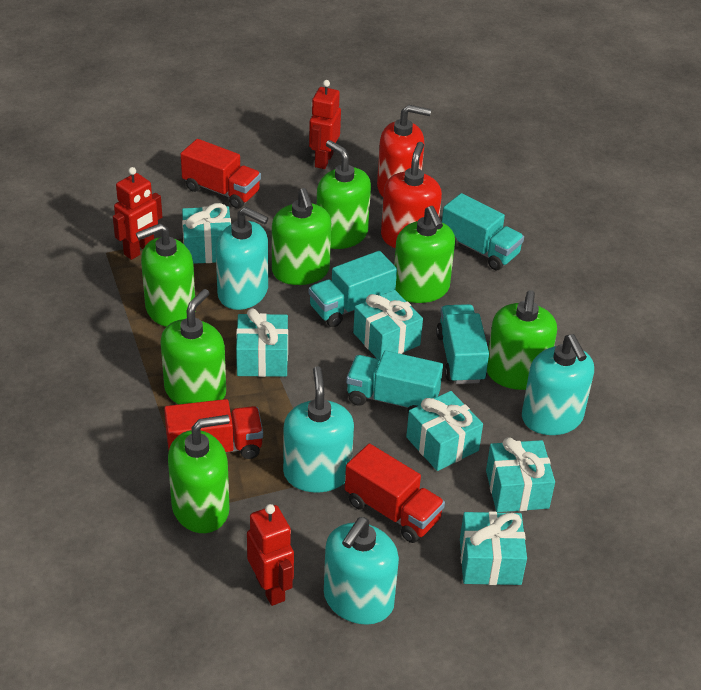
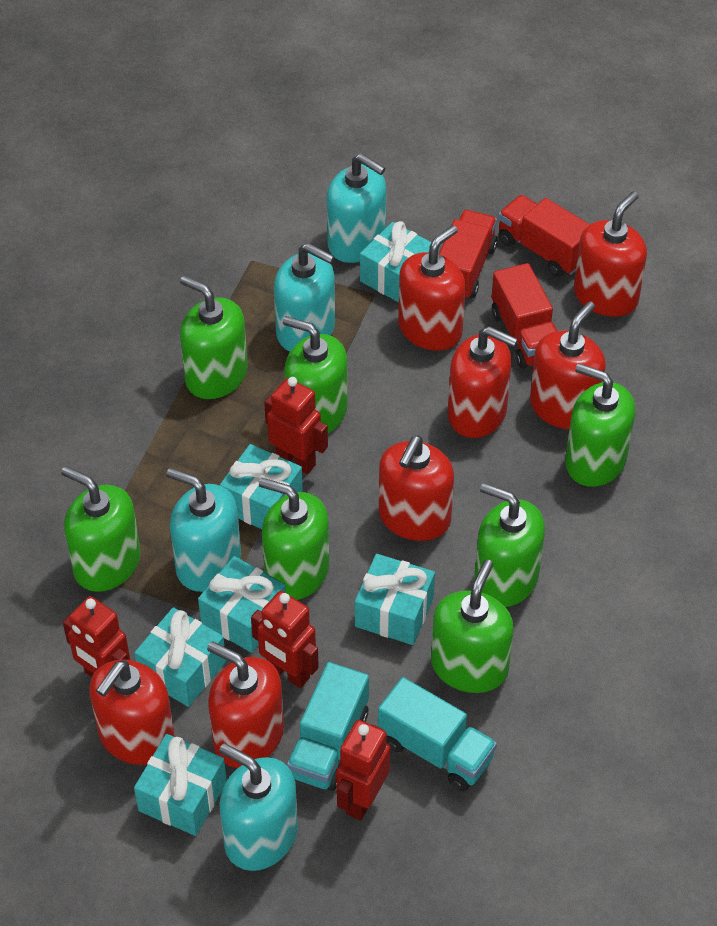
red robot: [113,167,162,260] [247,504,294,606] [309,80,341,169] = 3 -> [63,596,130,677] [251,591,319,688] [264,377,328,474] [336,720,390,820] = 4
red soap dispenser: [377,105,431,197] [381,142,442,248] = 2 -> [89,659,175,765] [207,641,284,768] [379,436,454,541] [398,225,465,351] [448,326,517,438] [530,301,606,429] [574,191,647,317] = 7
turquoise truck: [309,251,397,327] [346,351,443,414] [436,304,489,384] [442,193,524,270] = 4 -> [287,662,369,791] [378,677,497,791] = 2

